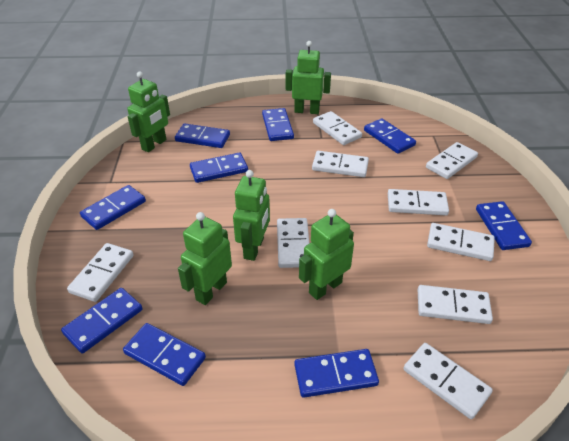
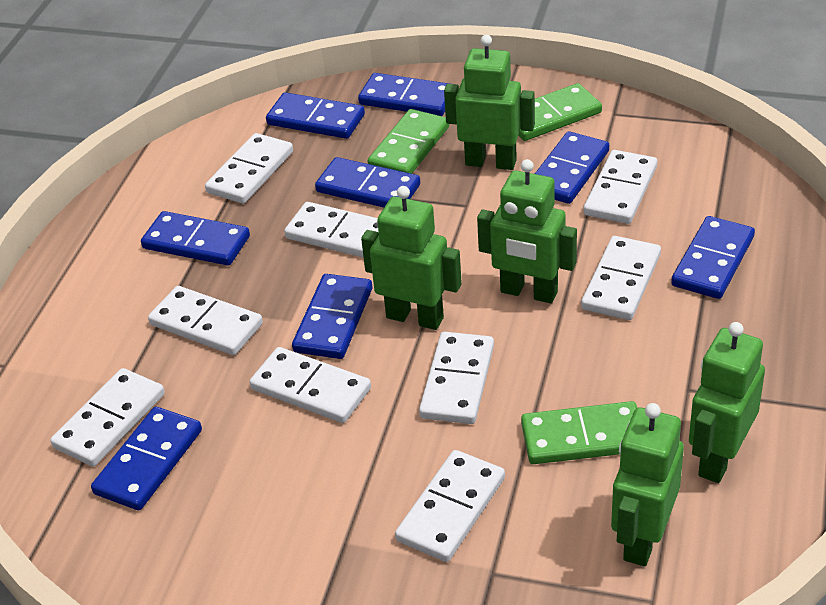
blue domino: [61,288,142,353] [80,185,146,230] [123,323,206,386] [175,123,230,148] [190,153,248,183] [262,108,294,141] [294,349,379,398] [364,118,416,154] [476,201,532,250] = 9 -> [91,407,202,510] [141,211,250,266] [266,92,365,139] [292,274,372,359] [315,157,420,208] [358,73,450,116] [535,131,609,204] [671,216,755,299] = 8
green domino: none = 0 -> [368,109,449,174] [518,83,602,141] [521,401,637,464] = 3

